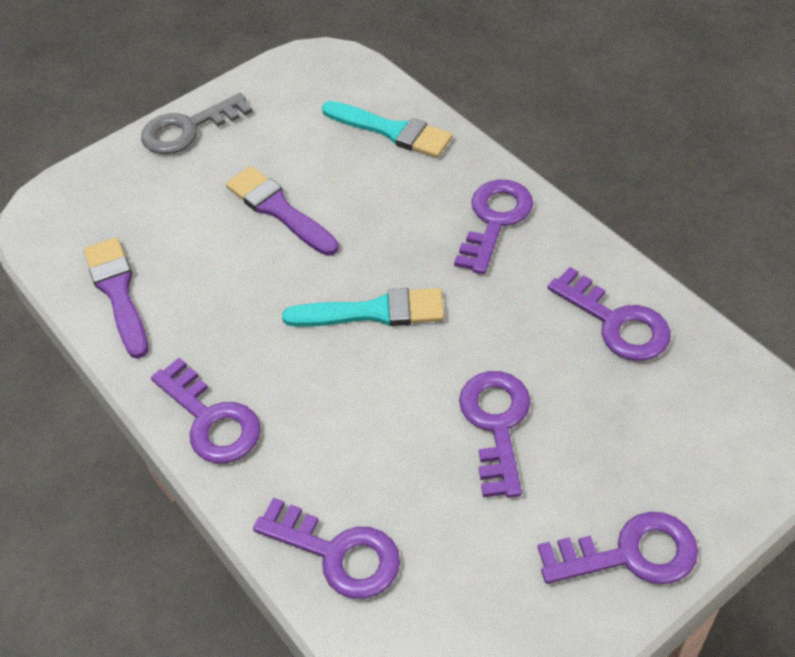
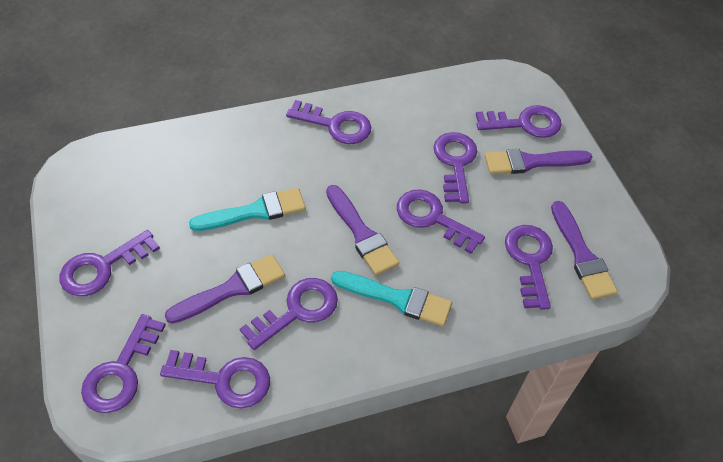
grey key: [141,93,253,154] = 1 -> none = 0
purple brush: [84,237,148,359] [226,166,339,256] = 2 -> [165,254,285,324] [326,185,399,275] [485,149,592,174] [551,201,618,300] = 4
purple key: [151,358,260,463] [253,498,400,599] [454,179,533,274] [459,371,531,498] [538,512,698,584] [547,267,671,361] = 6 -> [59,230,160,296] [81,314,166,413] [160,350,270,409] [240,278,338,350] [286,100,371,144] [397,189,485,254] [433,132,477,203] [476,105,562,138] [505,225,553,310] = 9

